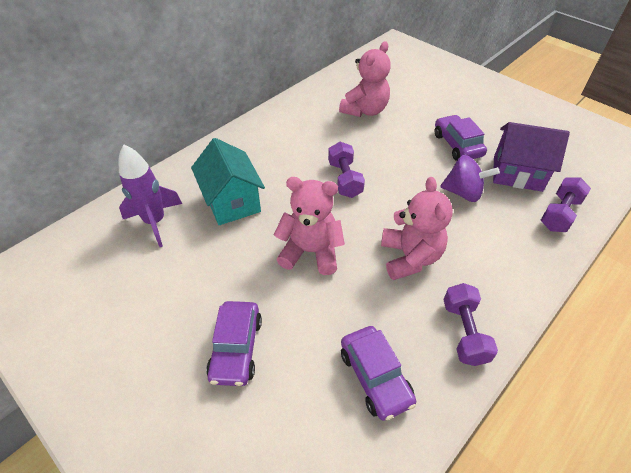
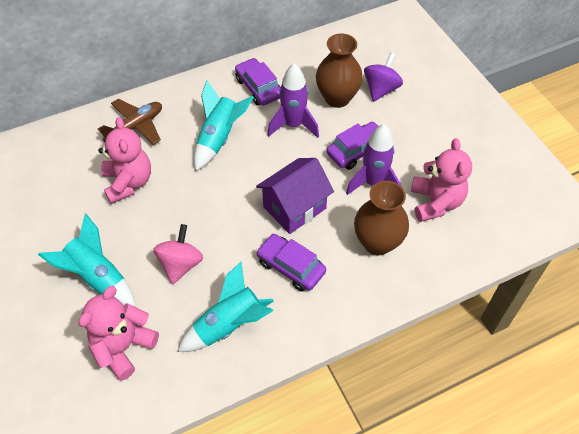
brown plane: none = 0 -> [98,99,162,145] = 1
brown vase: none = 0 -> [316,33,363,108] [354,181,409,255] = 2
pink spinning top: none = 0 -> [154,224,203,285] = 1
purple dumbbell: [328,142,365,198] [443,283,498,366] [541,177,591,232] = 3 -> none = 0
purple rocket: [119,145,182,247] = 1 -> [267,63,319,138] [346,124,402,195] = 2
turquoise house: [191,138,265,225] = 1 -> none = 0
turquoise rocket: none = 0 -> [38,213,136,307] [177,261,274,352] [194,80,254,171] = 3

